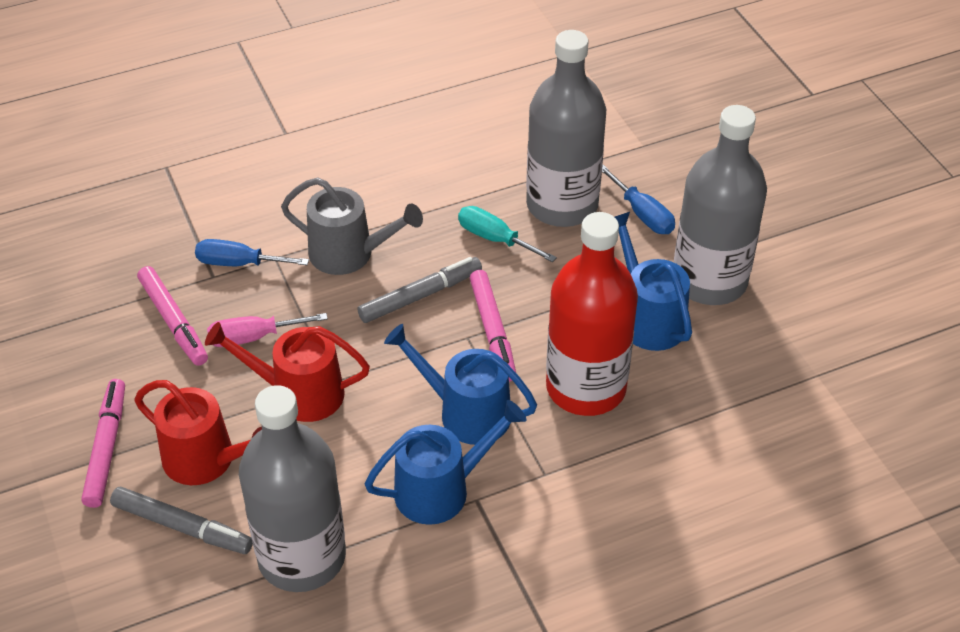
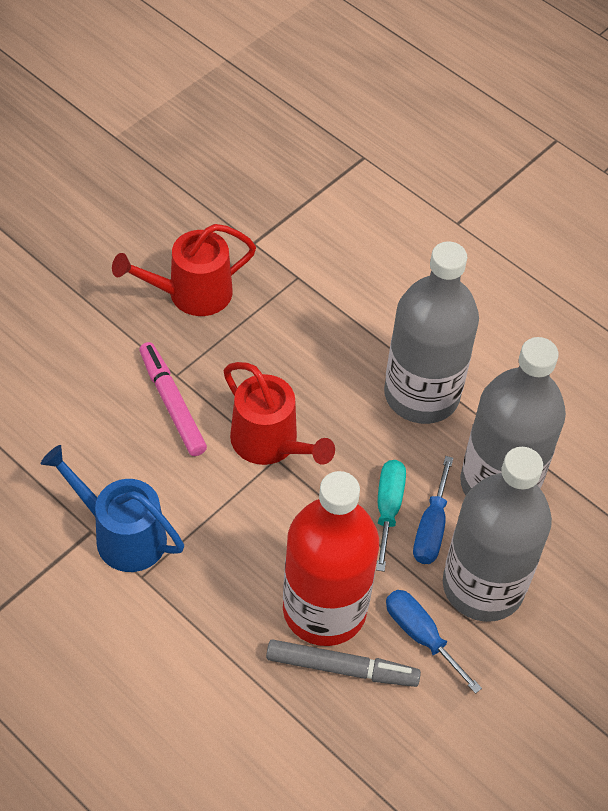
blue watering can: [365,400,527,525] [384,324,537,445] [615,212,692,351] = 3 -> [41,445,184,572] = 1
grey marker: [110,487,253,554] [357,257,482,323] = 2 -> [266,639,421,687] = 1
grey watering can: [281,177,423,275] = 1 -> none = 0
pink marker: [81,379,125,508] [137,266,208,366] [470,270,516,382] = 3 -> [139,342,207,456] = 1
pink screwdriver: [207,313,328,347] = 1 -> none = 0

